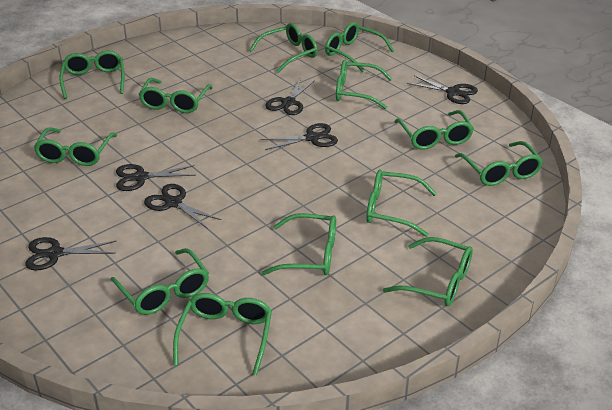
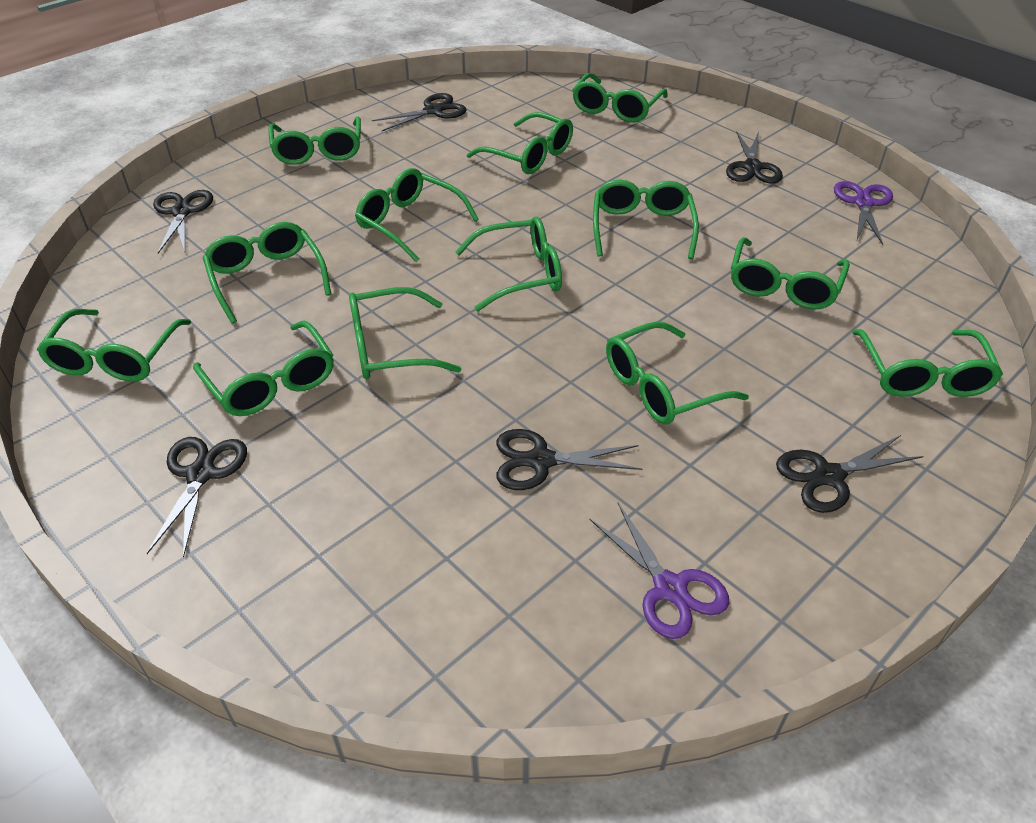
purple scissors: none = 0 -> [589,503,729,639] [834,181,893,245] = 2

